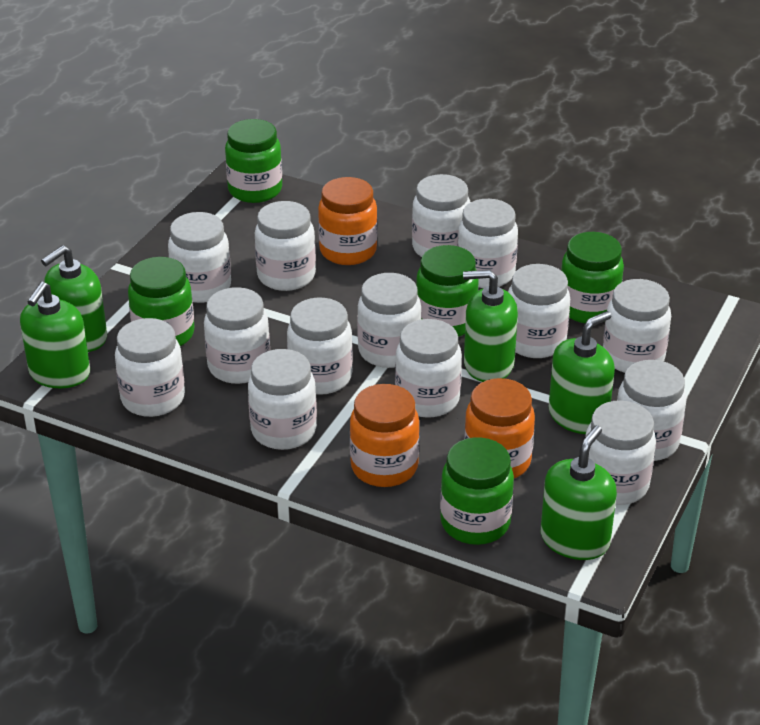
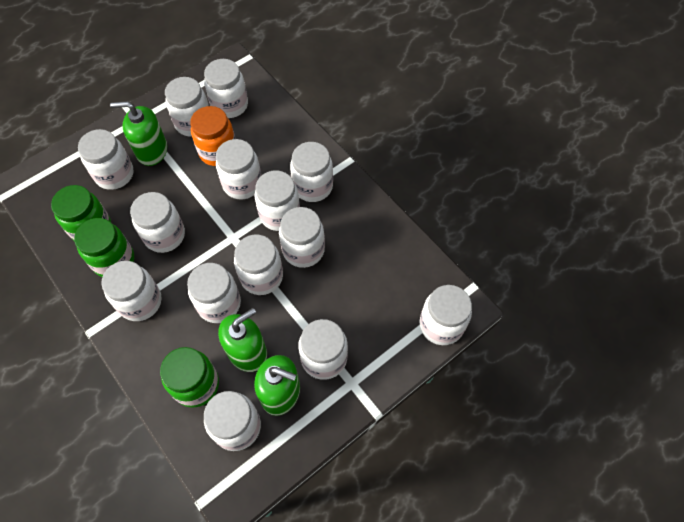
green jar: [128,257,194,346] [225,119,282,203] [416,245,479,337] [440,437,514,545] [561,232,624,323] = 5 -> [51,185,111,241] [74,218,134,277] [160,347,219,408] = 3
green soap dispenser: [20,282,90,388] [41,245,107,352] [463,270,518,382] [541,425,617,560] [549,311,615,434] = 5 -> [110,101,167,166] [218,308,267,372] [254,355,300,416] = 3
orange jar: [318,177,377,265] [350,384,420,487] [464,378,535,478] = 3 -> [190,106,235,166] = 1

